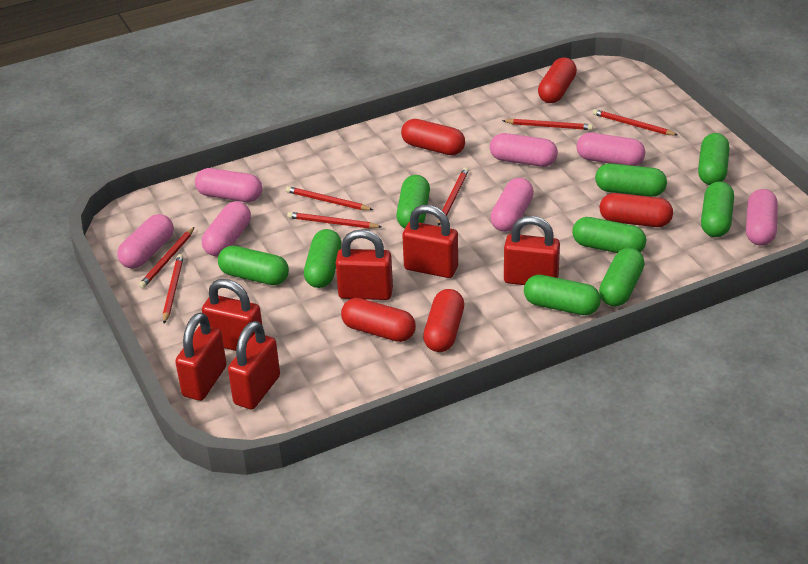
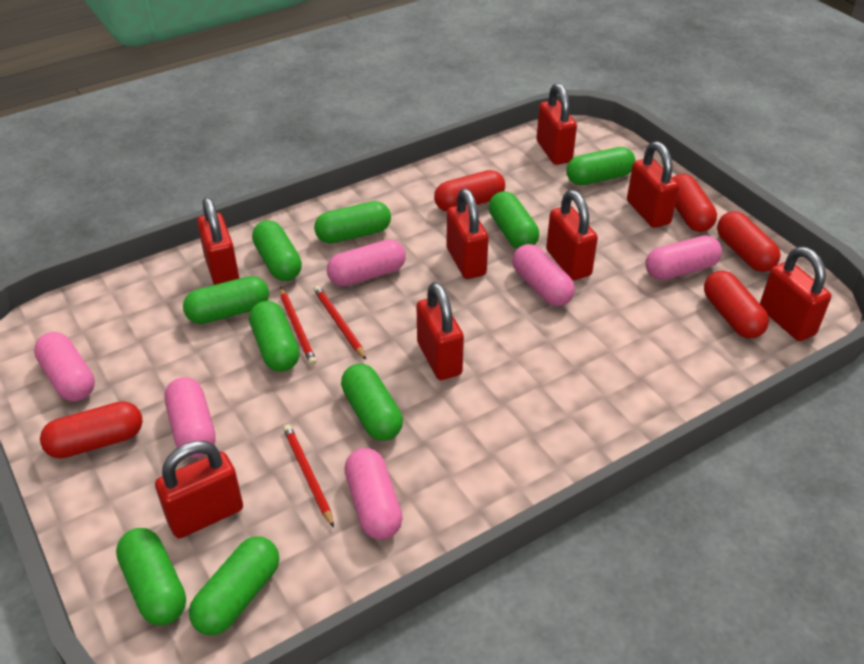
pink capsule: [117,214,174,269] [195,168,262,202] [202,201,251,256] [490,133,558,167] [490,178,534,232] [576,133,645,166] [746,189,778,246] = 7 -> [34,332,95,402] [164,377,216,458] [327,239,406,287] [344,448,403,540] [512,244,575,306] [645,235,722,280] = 6
red padlock: [175,313,227,401] [202,279,262,351] [228,321,280,409] [336,230,393,300] [402,205,458,278] [504,216,560,285] = 6 -> [155,441,243,538] [197,197,239,285] [417,282,464,380] [446,189,489,279] [536,83,577,165] [546,190,598,280] [627,141,679,228] [760,247,831,341] = 8
red pencil: [139,227,194,289] [163,254,183,324] [286,186,373,210] [287,212,382,229] [438,167,469,226] [502,119,593,130] [593,109,677,136] = 7 -> [280,287,317,365] [283,424,334,528] [314,286,366,360] = 3

